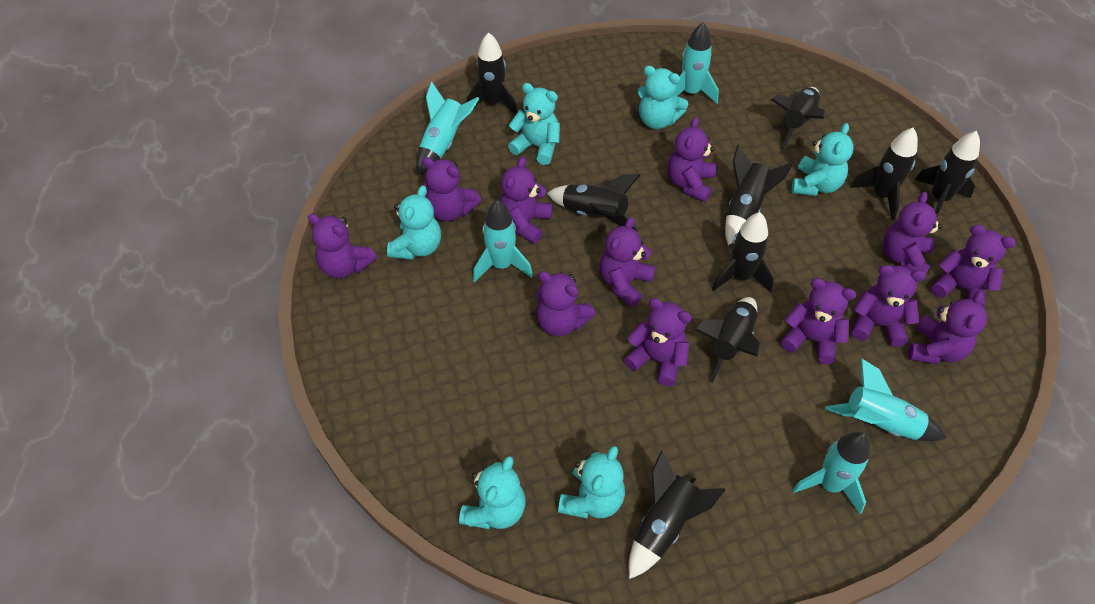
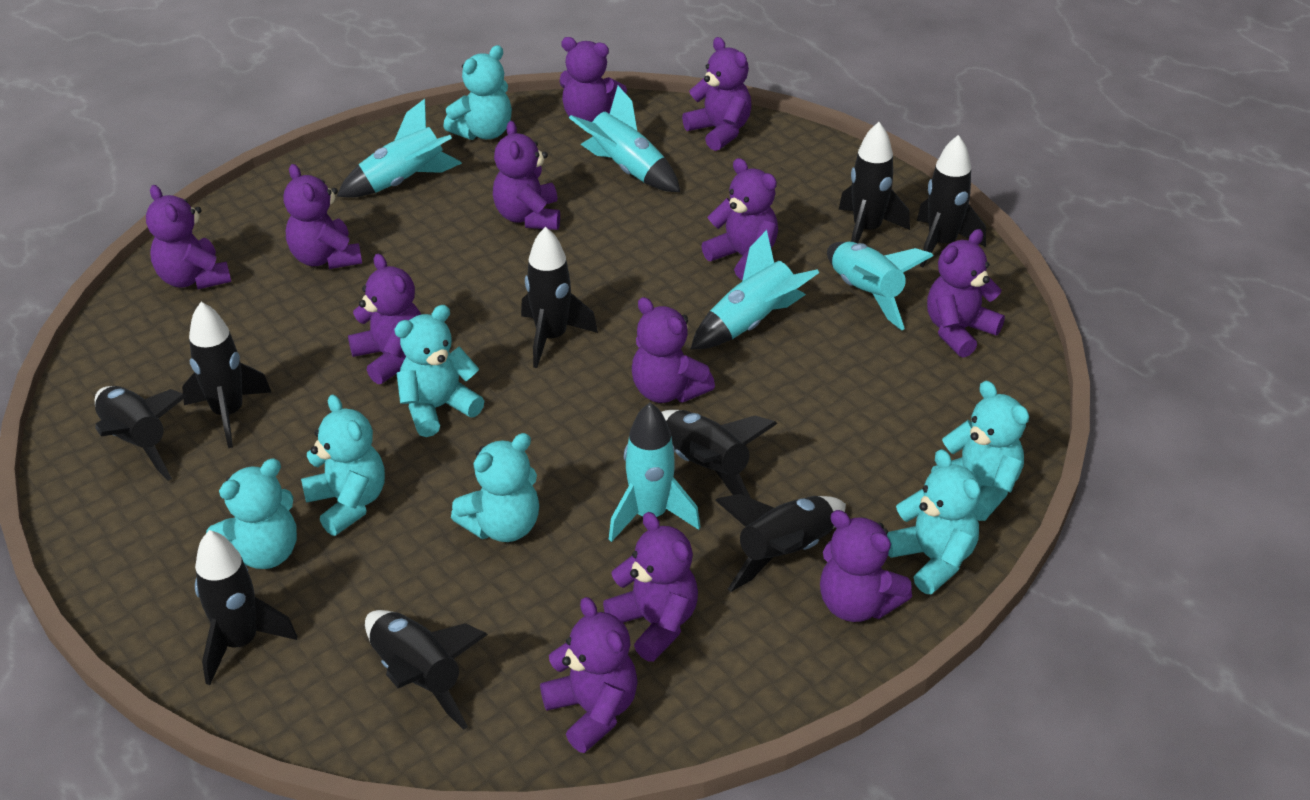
turquoise teddy bear: [387,185,441,260] [459,456,526,529] [508,83,560,165] [558,446,625,518] [637,66,688,129] [792,123,854,196] = 6 -> [206,459,297,569] [301,394,385,536] [394,305,484,437] [443,45,512,140] [451,433,539,542] [887,449,981,594] [931,381,1029,521] = 7

